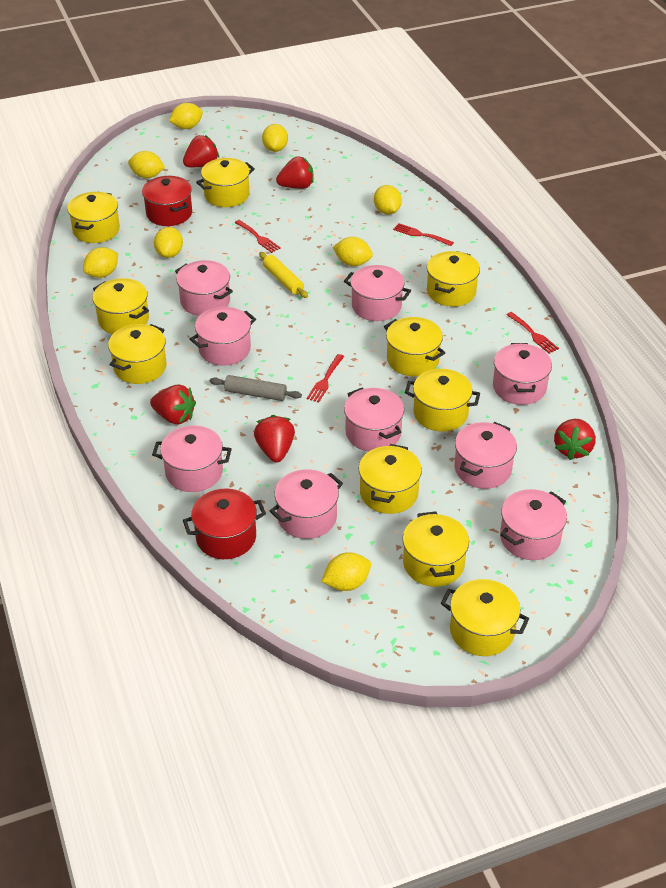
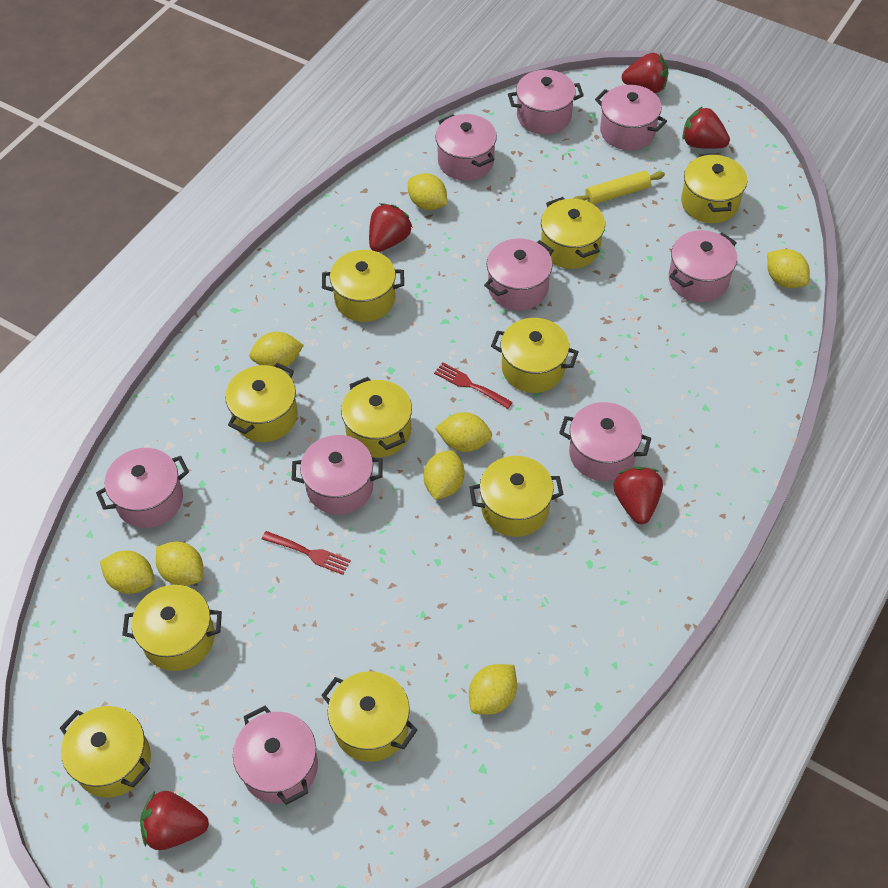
grey rolling pin: [210,375,302,401] = 1 -> none = 0
red fork: [234,220,281,253] [307,354,344,403] [393,223,454,246] [507,312,559,354] = 4 -> [262,531,351,575] [434,363,513,409] = 2
red pot: [142,176,192,226] [183,489,266,559] = 2 -> none = 0

